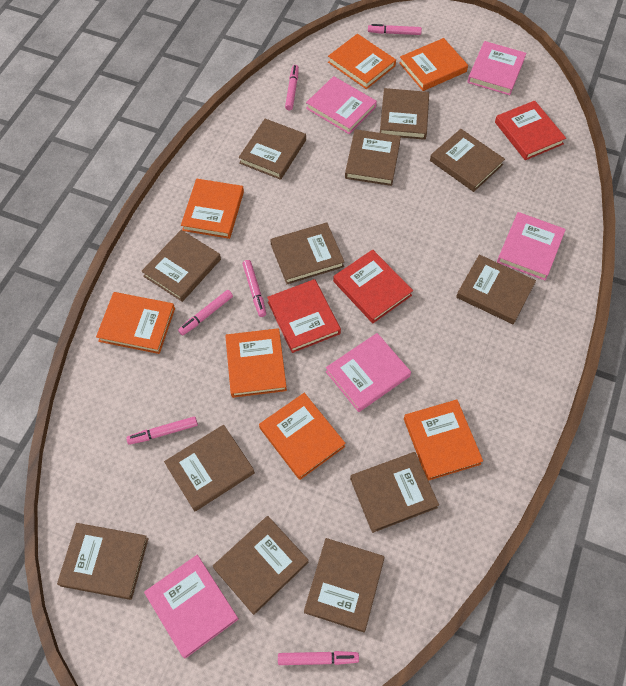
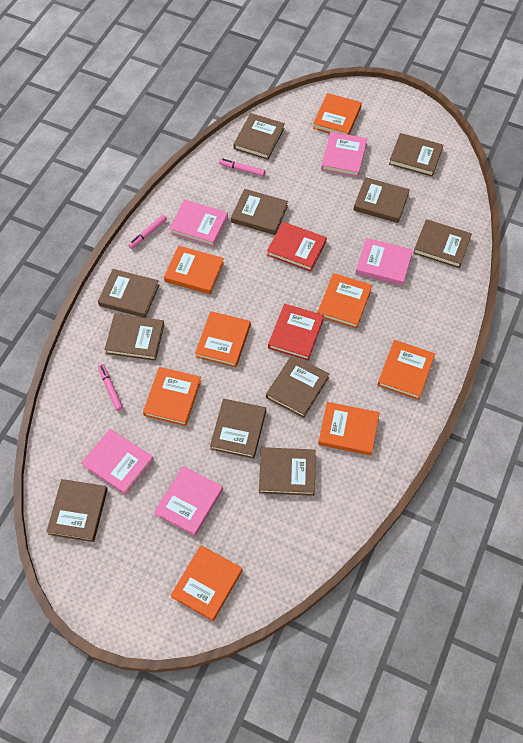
brown book: [57,523,149,600] [142,230,221,302] [164,425,255,511] [213,516,309,615] [239,119,306,180] [270,223,344,284] [304,538,385,632] [345,129,401,186] [350,452,439,533] [380,88,429,140] [430,129,505,192] [456,254,536,324] = 12 -> [46,479,108,542] [98,269,159,318] [104,314,164,361] [210,399,266,459] [231,189,288,235] [233,113,285,160] [259,447,316,496] [266,355,329,418] [354,177,410,223] [389,133,443,177] [413,219,472,268] = 11
orange book: [96,292,175,354] [181,178,244,239] [225,328,287,398] [259,393,346,480] [328,34,396,89] [399,38,468,91] [404,399,483,481] = 7 -> [143,367,201,426] [164,246,224,294] [171,545,243,621] [195,311,251,367] [313,93,362,135] [317,273,372,329] [318,402,379,456] [378,340,435,400] = 8
pink marker: [126,416,198,445] [178,290,233,335] [243,260,266,317] [278,651,359,665] [285,65,299,111] [368,24,422,35] = 6 -> [98,364,123,411] [128,215,167,249] [219,159,265,176] = 3
red book: [267,279,341,353] [333,250,413,323] [495,101,566,160] = 3 -> [267,222,327,272] [268,304,324,361] = 2

